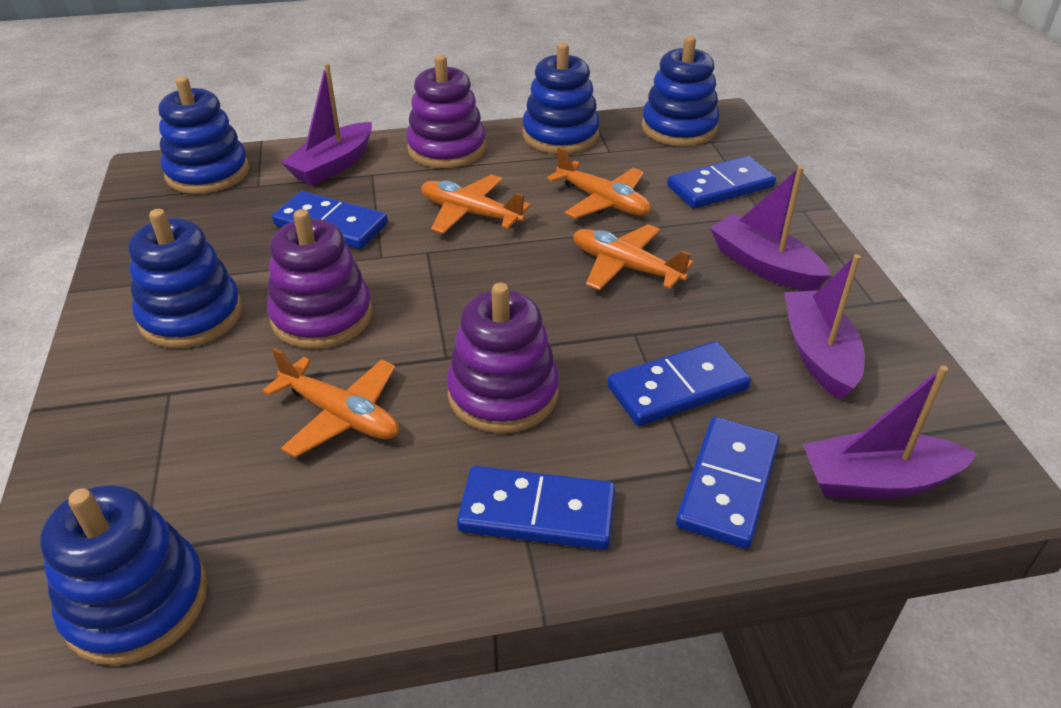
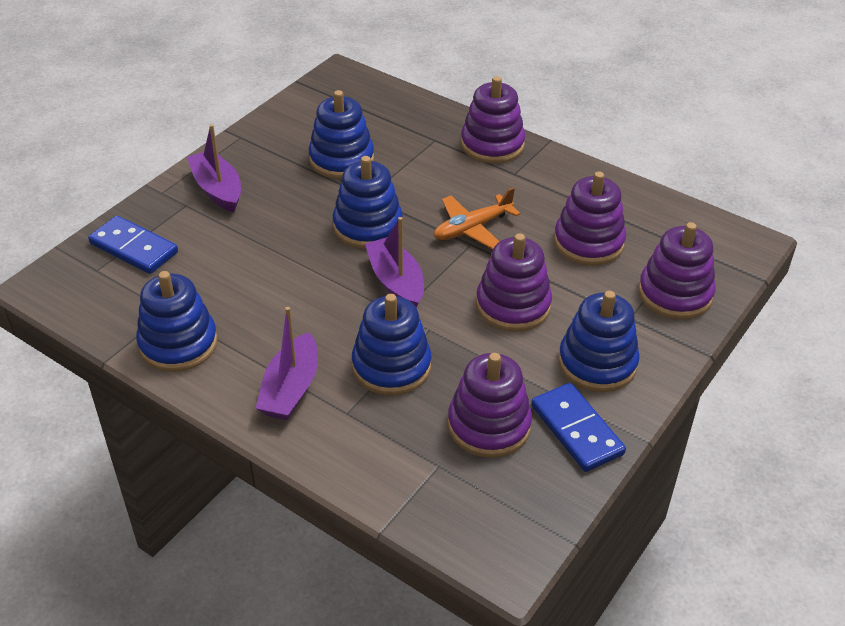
blue domino: [272,191,388,249] [457,466,615,550] [607,341,751,426] [667,156,776,209] [676,417,779,549] = 5 -> [88,216,178,274] [531,383,626,472] = 2
orange plane: [262,348,399,458] [421,175,531,234] [547,147,651,219] [573,224,694,290] = 4 -> [434,187,521,249] = 1
purple boat: [281,63,372,186] [710,166,831,291] [784,254,865,400] [803,366,977,499] = 4 -> [187,124,241,212] [256,307,318,420] [365,217,424,308] = 3
purple stacking toy: [267,209,373,349] [406,55,486,168] [446,283,559,433] = 3 -> [448,353,532,458] [461,76,525,164] [476,233,552,332] [554,171,626,266] [638,222,716,319] = 5

